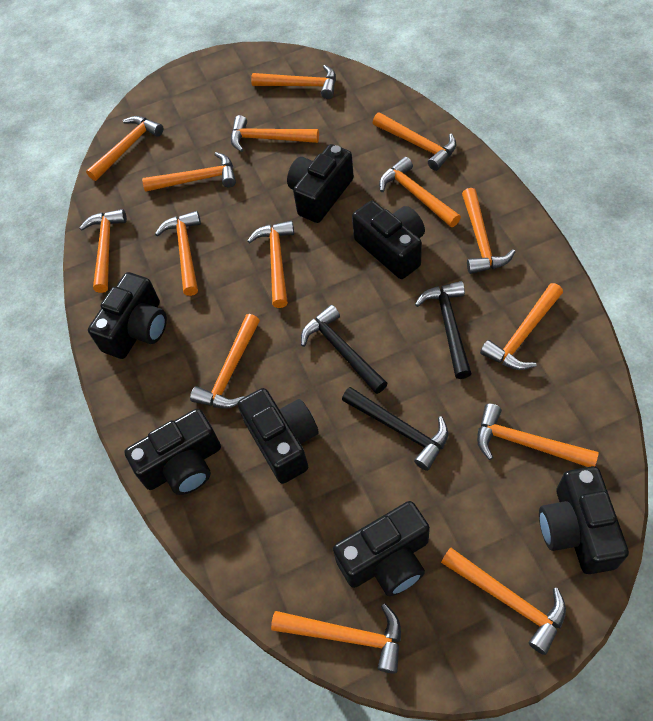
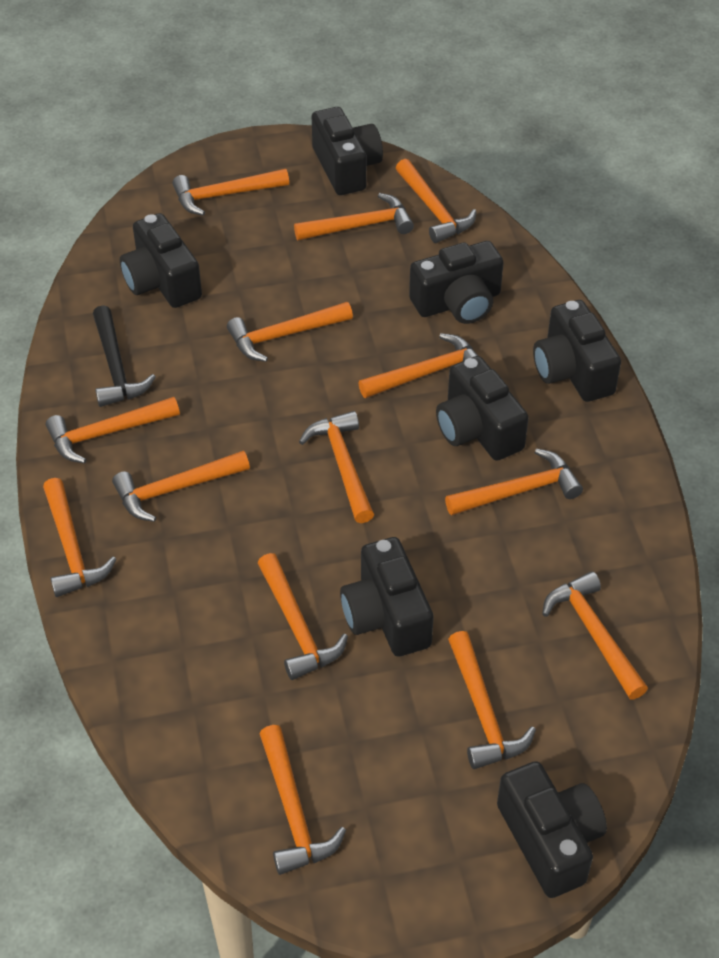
black hammer: [301,305,388,394] [342,387,448,471] [415,281,472,379] = 3 -> [93,305,156,407] = 1
orange hammer: [79,209,127,293] [86,116,163,181] [142,152,236,192] [155,211,201,296] [190,314,260,409] [231,115,319,152] [247,221,294,308] [251,65,336,99] [271,604,401,674] [373,113,456,171] [379,157,461,227] [441,548,566,655] [462,188,516,274] [477,404,599,467] [480,283,563,370] = 15 -> [43,478,116,597] [46,397,180,464] [112,451,250,522] [172,169,289,216] [227,302,353,362] [258,553,348,680] [260,725,346,875] [294,193,414,240] [299,411,374,523] [358,333,478,398] [396,159,477,243] [445,449,583,515] [448,631,536,769] [542,571,648,699] = 14

